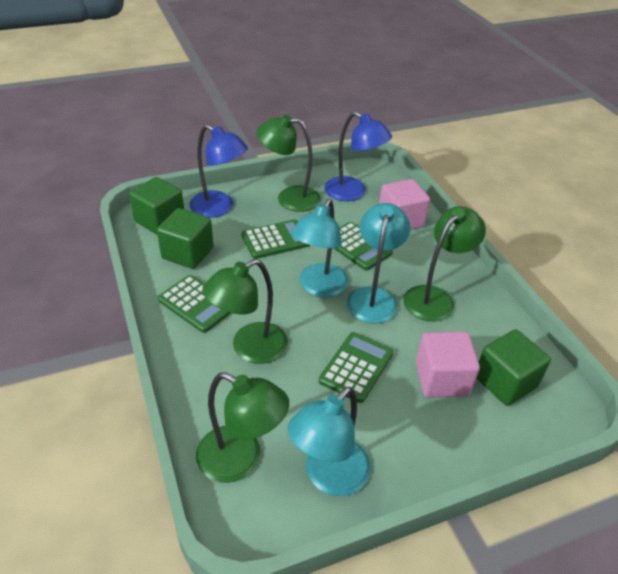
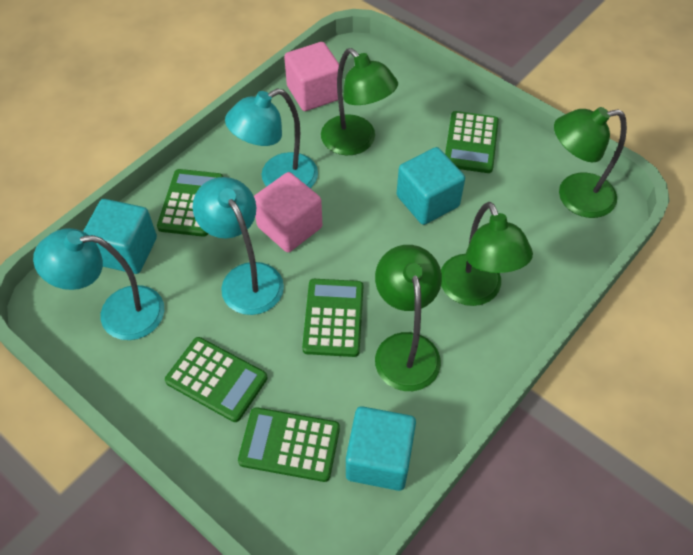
blue lamp: [189,124,248,218] [324,111,392,201] = 2 -> none = 0
green calculator: [158,275,231,333] [241,219,310,259] [319,332,393,403] [333,222,393,270] = 4 -> [157,169,223,237] [165,337,267,422] [238,407,340,482] [302,279,364,357] [445,111,499,173] = 5
green cube: [129,177,184,234] [157,208,214,269] [477,329,551,406] = 3 -> none = 0
turquoise cube: none = 0 -> [83,199,157,274] [346,406,416,491] [397,147,465,225] = 3

